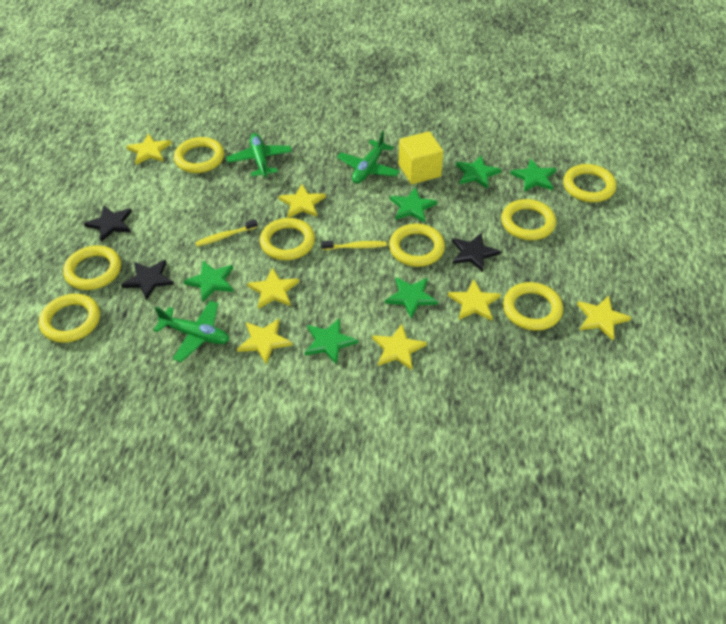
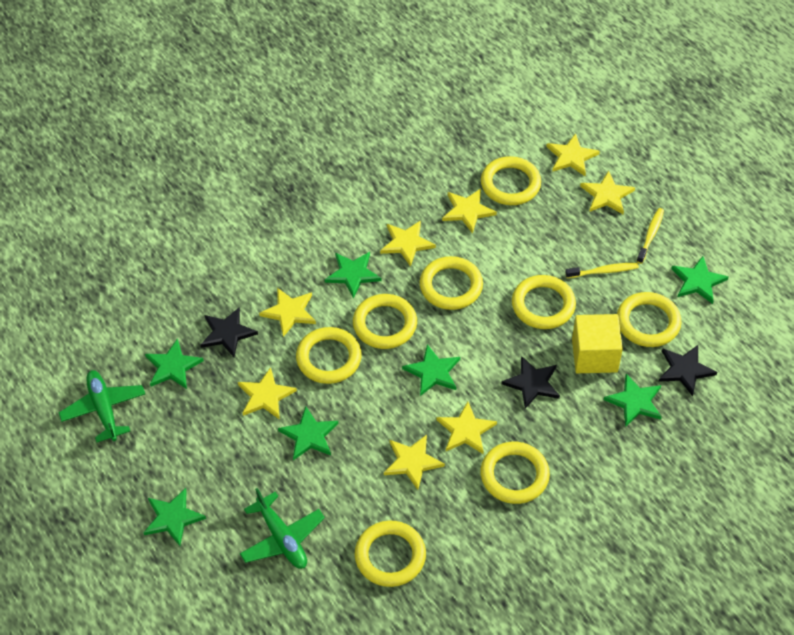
green plane: [153,301,229,362] [226,133,292,178] [337,131,400,184] = 3 -> [59,370,145,443] [240,488,325,569] = 2
green star: [183,261,234,302] [304,318,358,365] [385,277,438,318] [390,187,437,223] [456,156,501,189] [510,159,557,192] = 6 -> [143,488,206,546] [145,338,204,389] [278,406,338,460] [325,252,381,298] [402,344,460,396] [604,374,662,427] [671,256,729,304] = 7
yellow star: [126,133,172,165] [237,319,293,364] [247,267,299,309] [278,184,326,218] [372,324,427,370] [448,279,501,321] [577,296,631,340] = 7 -> [238,367,297,420] [259,288,316,337] [380,220,436,267] [384,435,445,490] [436,402,497,454] [442,189,497,234] [546,133,600,176] [580,170,635,214] = 8

